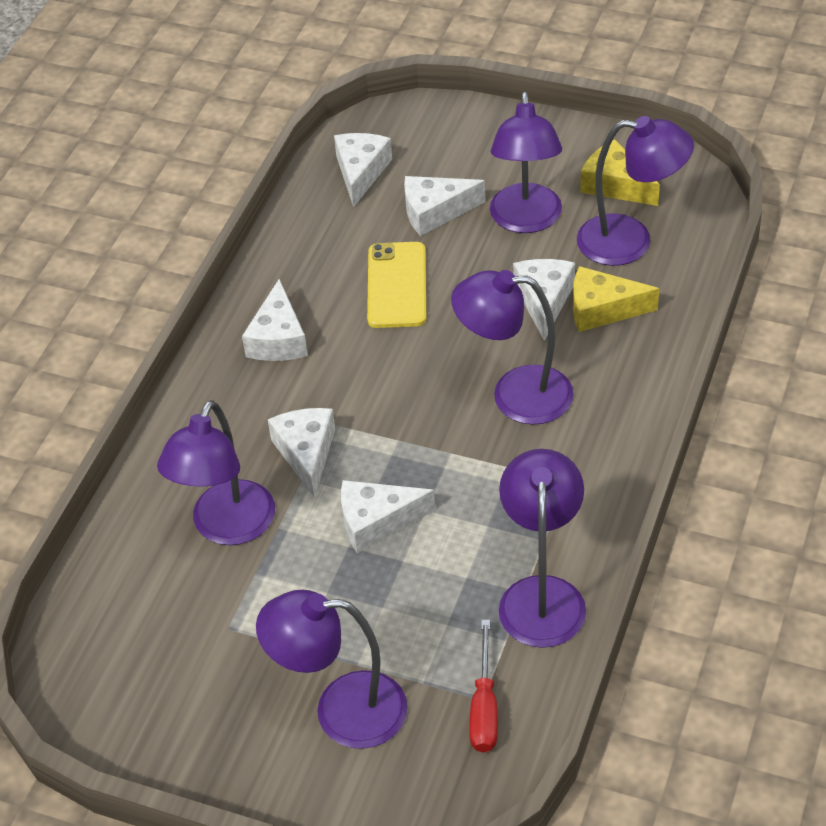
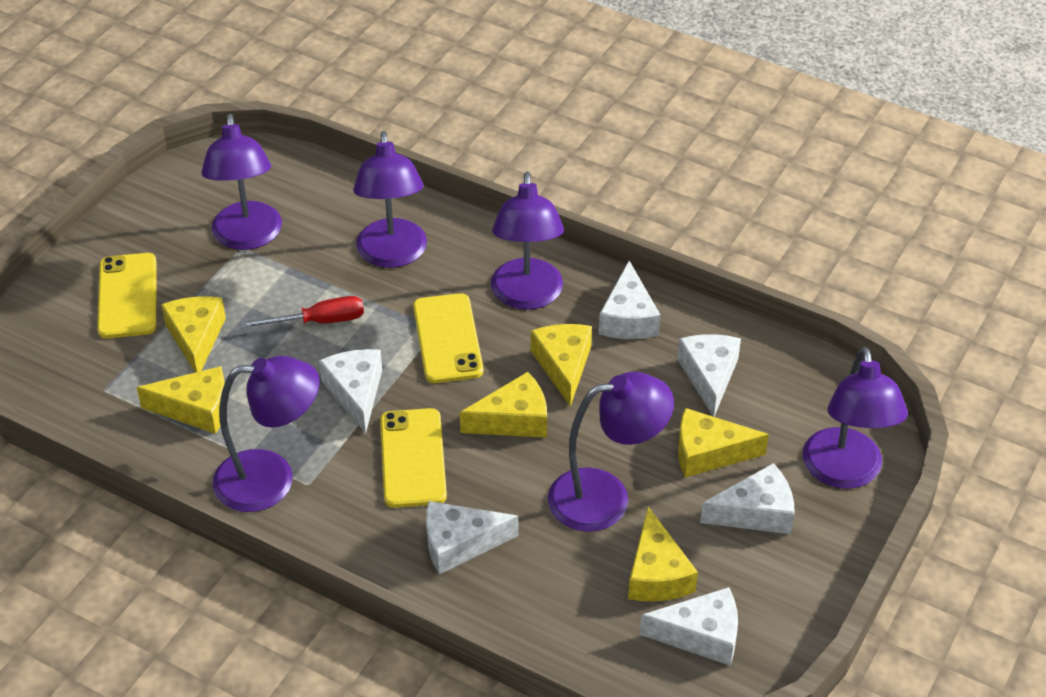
yellow cheese: [573,266,659,332] [580,139,660,206] = 2 -> [136,366,225,434] [161,296,226,372] [460,372,547,438] [531,324,592,407] [628,507,698,601] [678,408,769,478] = 6
yellow phone: [367,242,426,328] = 1 -> [97,253,157,338] [380,408,447,508] [413,293,483,383] = 3

